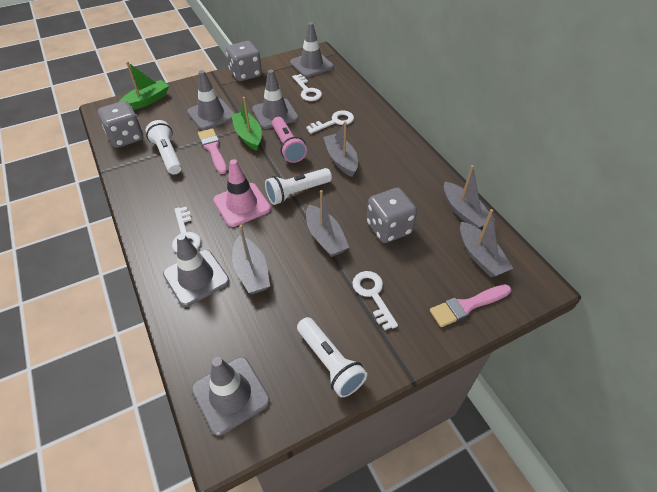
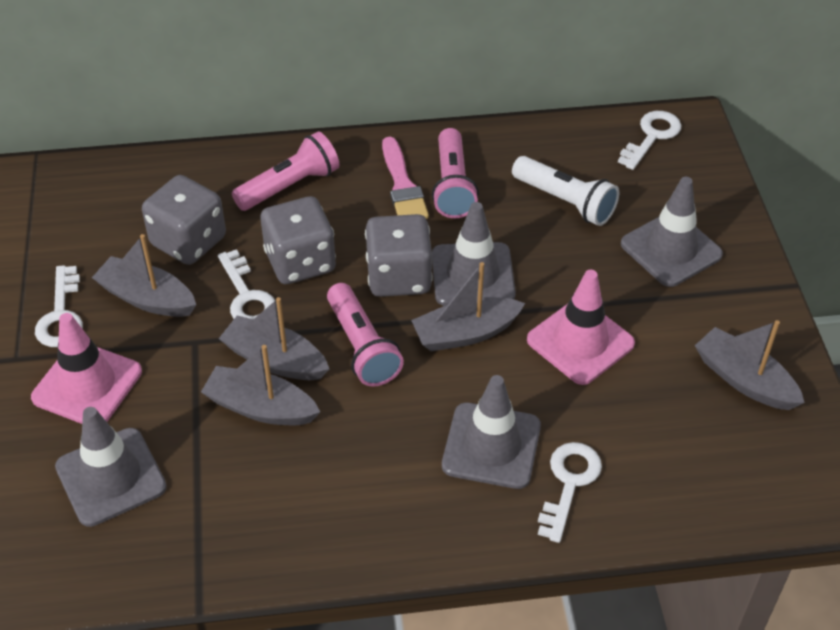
green boat: [119,61,169,110] [231,97,262,151] = 2 -> none = 0
grey traffic cone: [163,234,230,307] [187,70,235,130] [191,357,270,436] [252,70,299,129] [290,22,334,77] = 5 -> [55,407,167,527] [432,202,516,306] [442,375,541,489] [621,177,723,287] = 4
pink brush: [198,128,227,174] [430,284,511,327] = 2 -> [382,137,429,219] = 1
pink flashlight: [272,117,307,163] = 1 -> [232,131,339,211] [327,283,404,387] [432,128,479,218] = 3
pink traffic cone: [213,159,271,227] = 1 -> [31,313,142,424] [527,270,635,385] = 2
white flashlight: [146,120,182,175] [265,168,332,205] [297,317,367,397] = 3 -> [512,156,619,226] = 1

